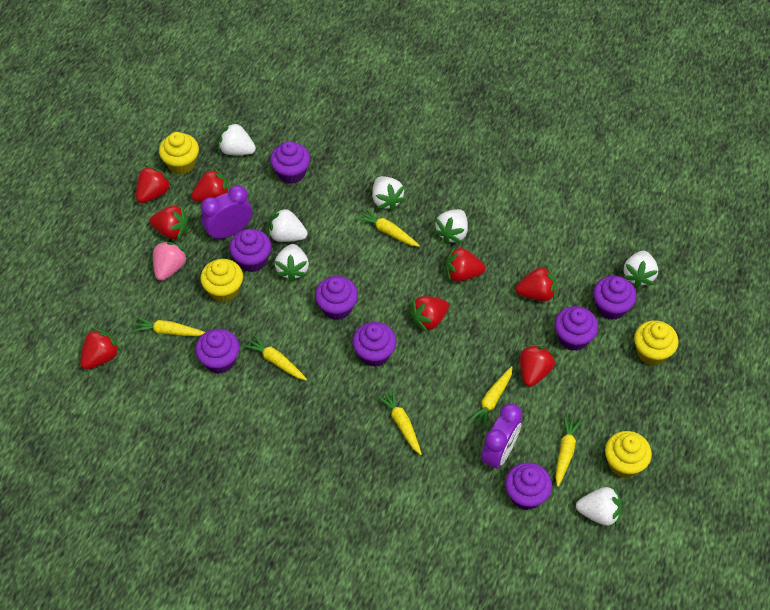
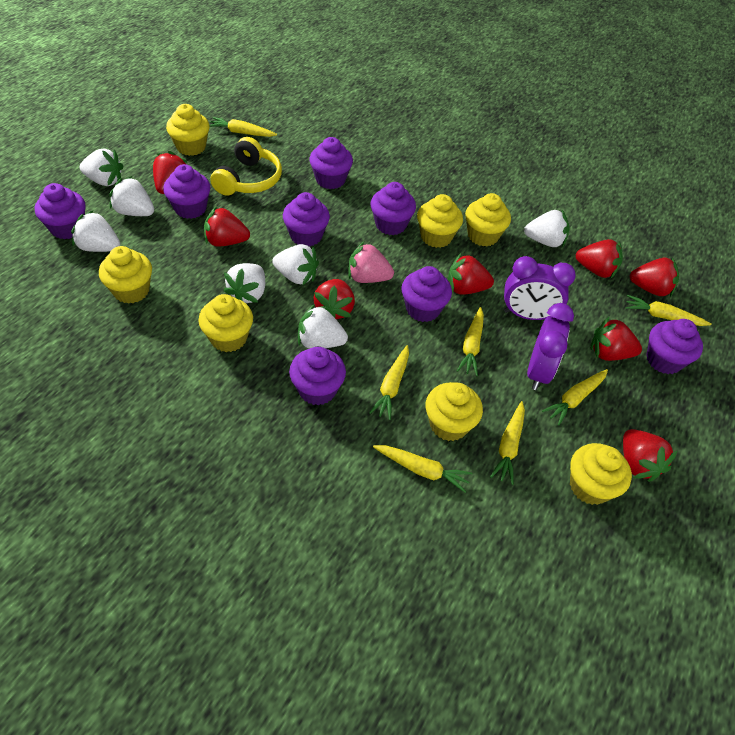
yellow carrot: [132,317,205,336] [243,334,307,380] [357,208,420,247] [377,389,422,455] [469,366,513,429] [555,415,582,487] = 6 -> [209,117,277,137] [369,345,409,420] [373,445,473,493] [457,307,484,376] [490,401,525,485] [542,369,608,425] [626,295,712,326] = 7
yellow cupcake: [159,132,199,175] [200,259,243,303] [605,431,652,478] [634,320,678,366] = 4 -> [99,246,152,304] [166,104,210,156] [198,294,253,352] [417,194,463,248] [426,382,483,441] [465,193,511,246] [570,443,632,505] = 7
yellow headphones: none = 0 -> [210,137,282,196] = 1

